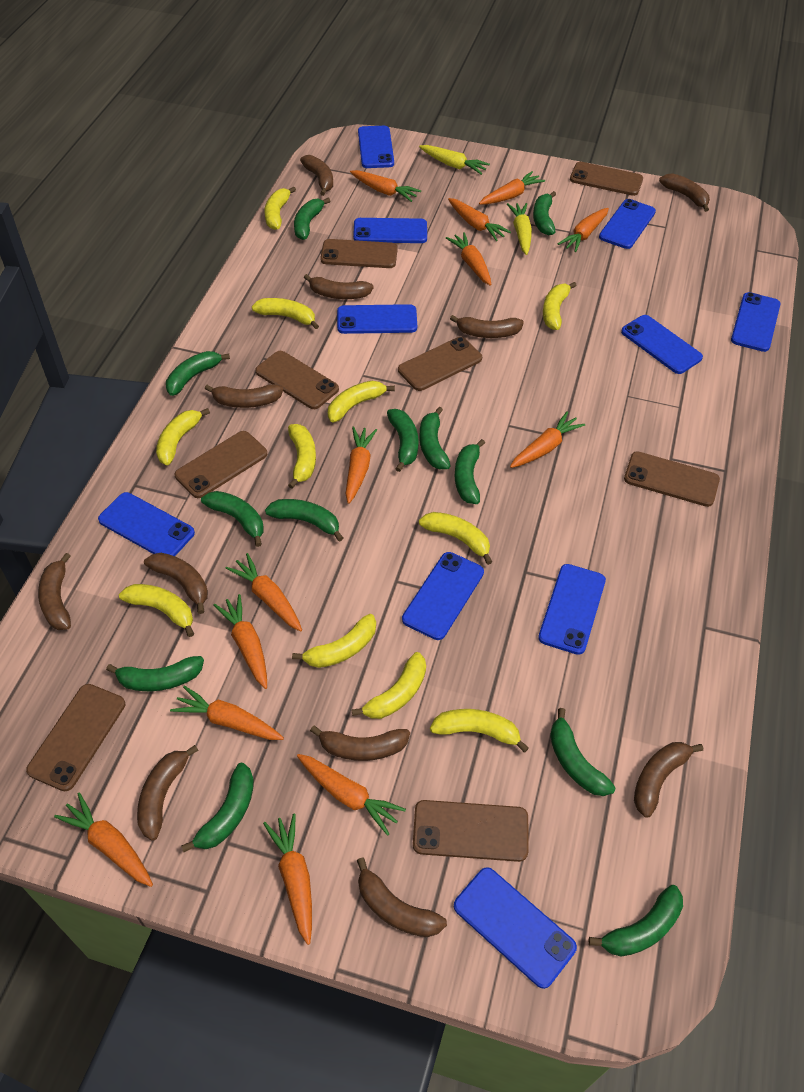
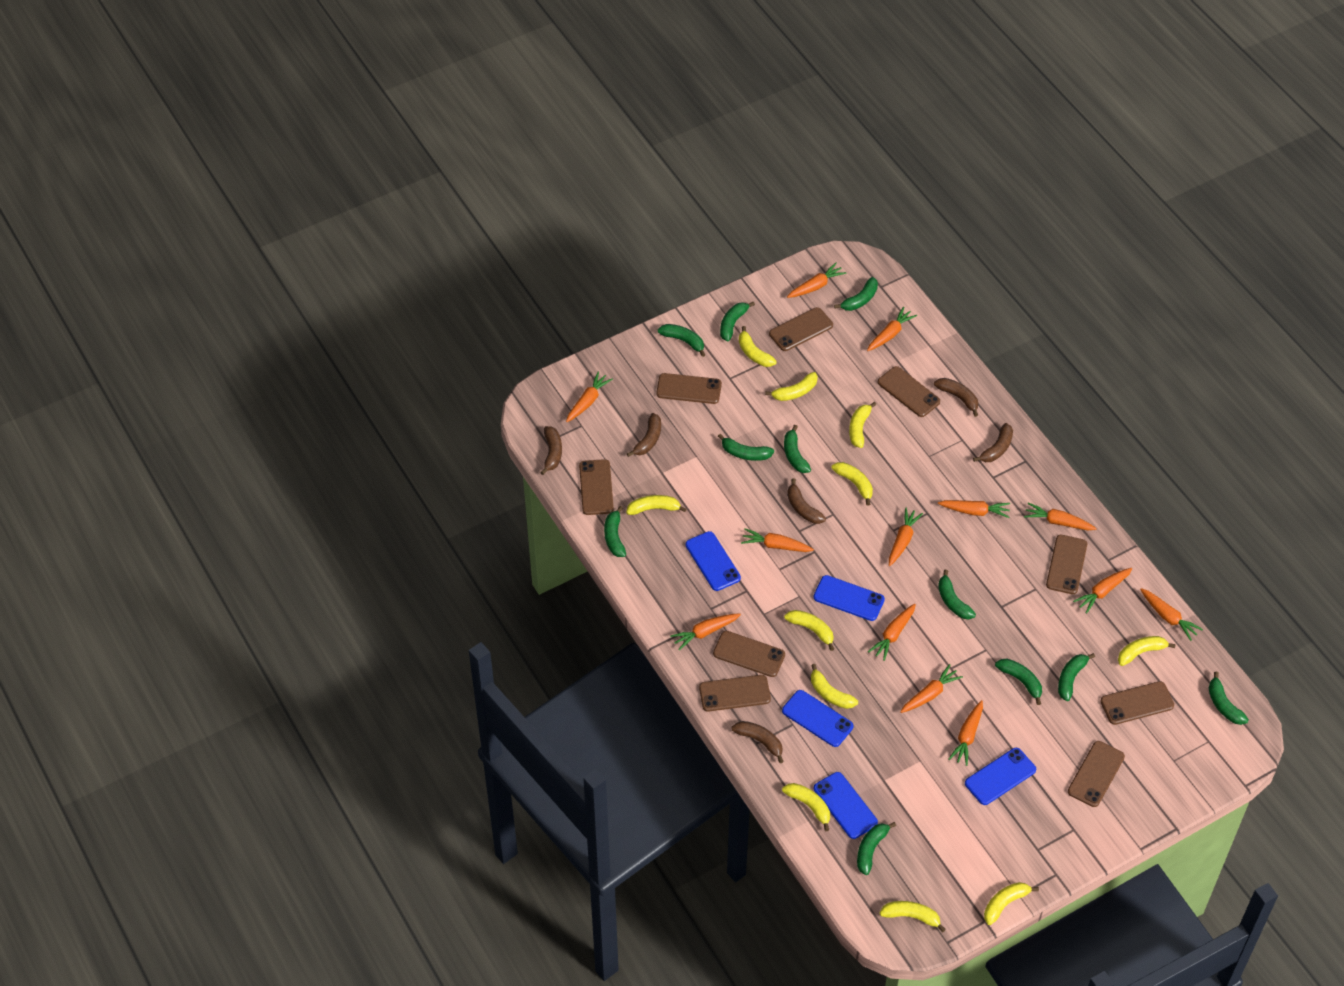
blue phone: [98,492,195,556] [337,304,417,334] [353,218,427,243] [358,126,394,168] [402,552,484,640] [454,867,577,989] [538,564,606,655] [599,199,656,249] [621,315,703,374] [731,292,780,352] = 10 -> [685,531,741,591] [782,690,853,747] [813,575,885,621] [814,772,878,839] [965,748,1036,805] = 5
brown banana: [38,553,71,630] [137,745,198,841] [144,553,208,614] [205,384,283,408] [300,155,333,196] [304,274,374,299] [310,726,410,761] [357,857,447,937] [450,315,524,338] [634,742,703,818] [659,173,710,212] = 11 -> [540,426,562,475] [627,413,661,457] [731,721,784,763] [787,478,826,524] [934,378,978,417] [973,423,1013,462] = 6
brown phone: [26,684,125,791] [175,431,267,498] [255,351,339,409] [320,239,398,268] [398,337,482,391] [413,800,529,862] [570,162,643,196] [624,451,720,507] = 8 -> [579,459,614,515] [656,373,722,404] [699,675,771,712] [713,631,785,677] [769,307,833,351] [878,366,940,417] [1046,535,1087,594] [1068,741,1125,807] [1100,681,1174,725] = 9
green banana: [106,656,204,691] [166,351,230,396] [181,763,254,852] [201,491,264,547] [265,499,343,542] [294,198,330,240] [387,409,418,472] [419,407,451,469] [455,439,485,504] [533,191,556,235] [550,708,616,796] [589,885,683,957] = 12 -> [604,506,626,557] [658,324,705,357] [718,434,774,461] [720,301,755,342] [784,425,811,473] [834,277,878,311] [857,822,896,875] [938,570,976,619] [995,659,1042,705] [1058,653,1095,701] [1208,672,1249,725] = 11
yellow carrot: [419,145,490,175] [507,203,532,255] = 2 -> none = 0

